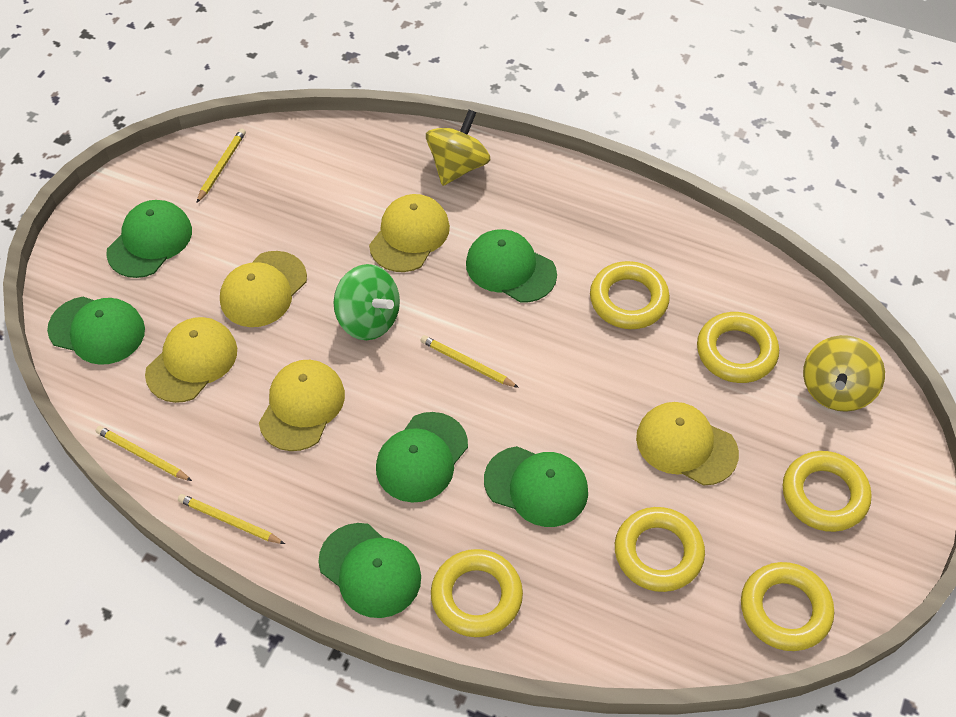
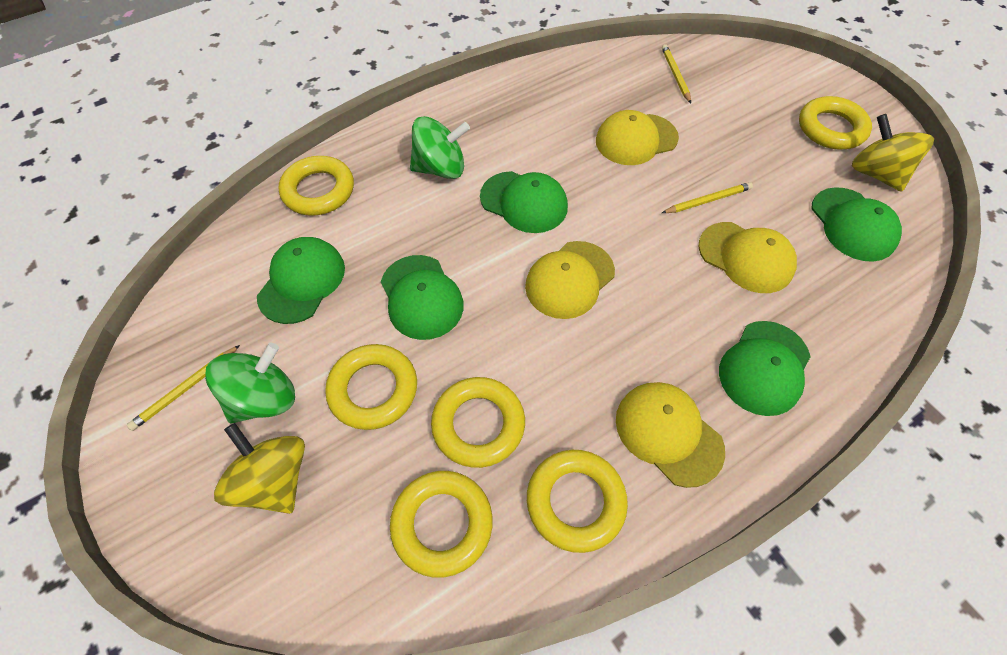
green cap: [47,297,145,365] [106,200,192,278] [318,523,421,618] [376,412,468,503] [466,229,557,303] [484,446,588,527] = 6 -> [257,237,345,324] [381,255,464,340] [480,171,568,233] [719,321,811,416] [812,187,902,262] = 5
green spinning top: [334,264,400,340] = 1 -> [205,343,295,423] [410,116,470,179] = 2
yellow cap: [145,317,237,403] [220,251,307,327] [259,360,345,451] [369,194,450,272] [636,402,739,486] = 5 -> [525,241,615,319] [596,110,679,165] [616,382,725,488] [699,222,797,293] = 4
yellow pencil: [95,426,192,481] [178,494,285,544] [196,129,246,203] [420,335,519,388] = 4 -> [127,345,240,431] [662,44,691,103] [662,182,753,213] = 3

